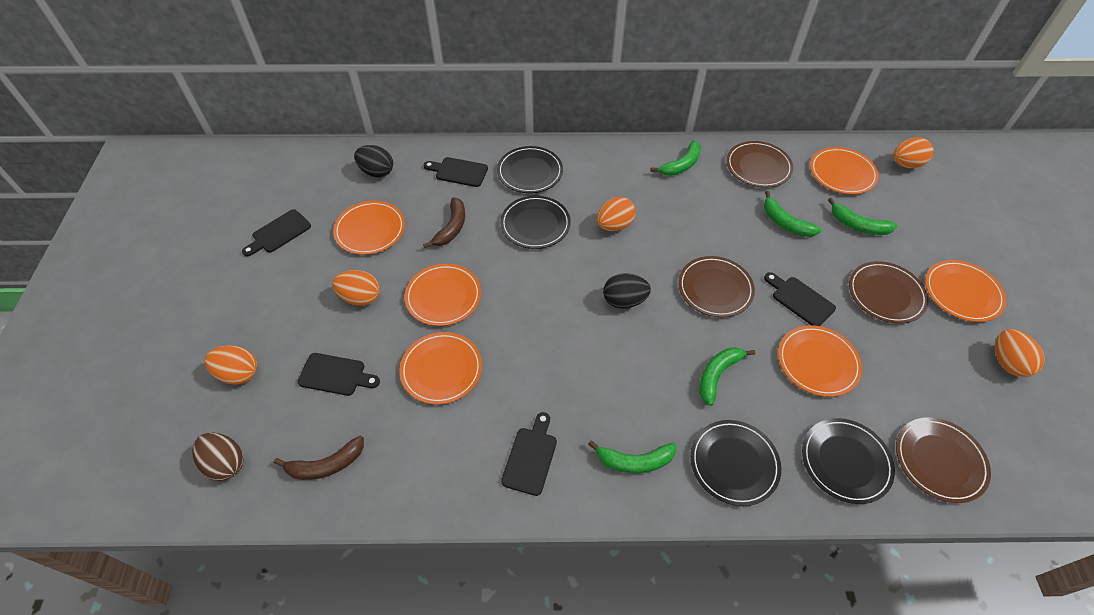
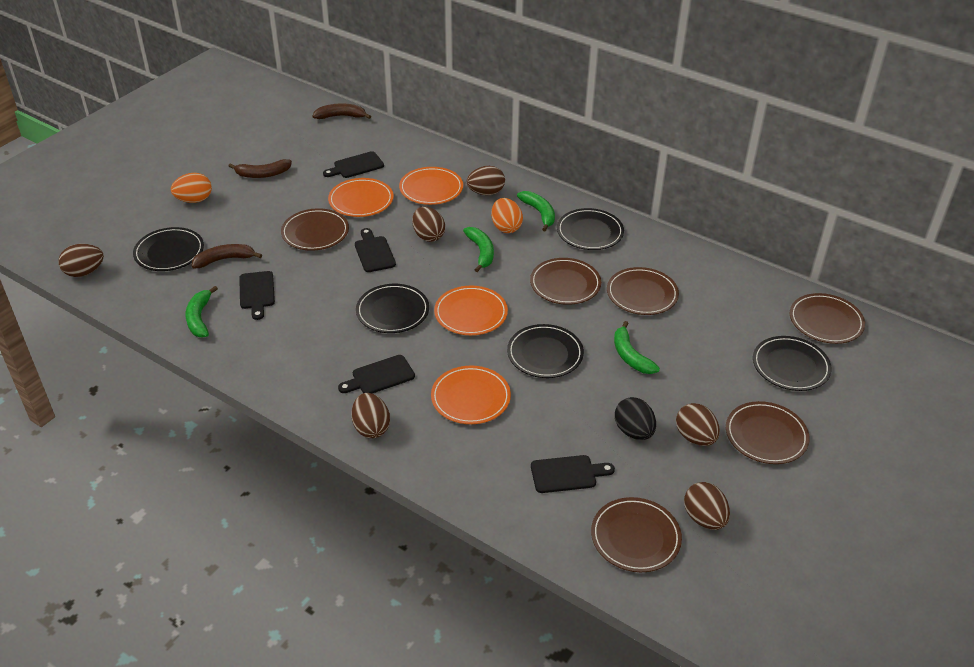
black egg: [354,145,393,178] [603,273,651,309] = 2 -> [615,397,656,440] = 1
black plate: [497,146,563,193] [500,196,571,249] [690,420,781,506] [802,418,895,504] = 4 -> [133,227,204,271] [356,284,429,333] [507,324,584,378] [557,208,624,250] [753,336,831,391] = 5
brown banana: [274,436,364,480] [423,197,465,248] = 2 -> [192,244,262,268] [229,159,292,178] [312,104,371,119] = 3
brown egg: [192,432,244,481] = 1 -> [58,244,104,277] [351,393,390,438] [412,206,445,242] [467,166,505,195] [676,403,720,446] [684,482,730,530] = 6
brown plate: [678,256,755,317] [726,141,793,188] [849,261,928,323] [896,417,991,503] = 4 -> [281,208,349,251] [530,258,601,305] [591,497,682,572] [607,267,679,315] [726,401,810,464] [790,293,865,344] = 6
green banana: [588,440,676,473] [651,140,701,176] [699,347,755,406] [764,191,821,237] [828,198,897,235] = 5 -> [185,286,218,337] [463,227,494,272] [517,191,555,231] [614,321,660,374] = 4
orange egg: [205,345,257,385] [332,270,380,306] [597,197,635,231] [893,137,934,168] [995,329,1045,377] = 5 -> [171,173,212,203] [491,198,523,233] = 2
orange plate: [333,201,405,255] [400,332,482,404] [405,264,481,326] [778,325,862,397] [810,147,879,194] [925,260,1006,322] = 6 -> [328,178,393,217] [399,167,463,205] [431,366,511,424] [434,286,508,335] = 4

